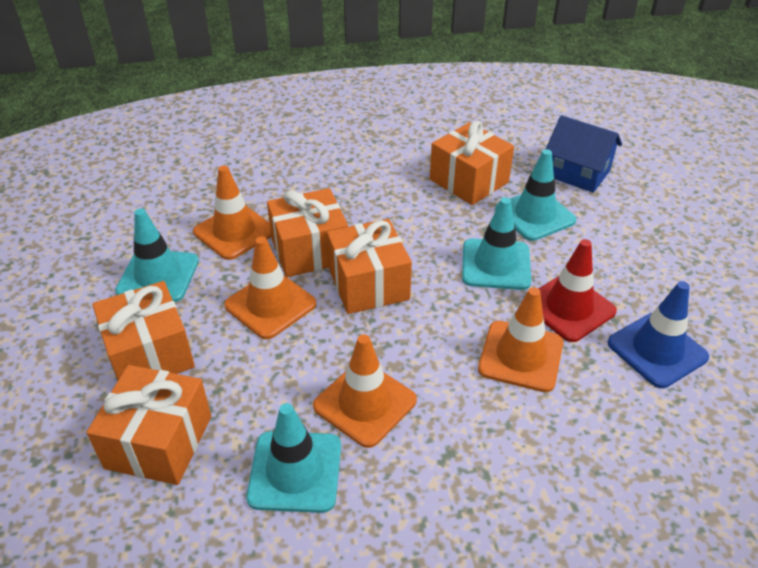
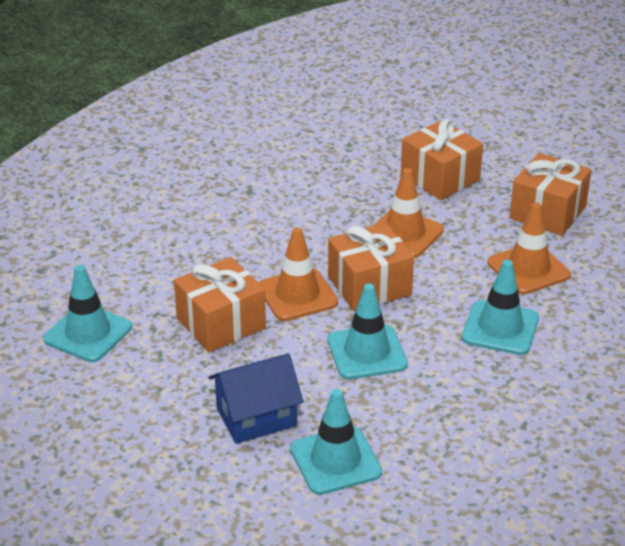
blue traffic cone: [607,281,709,388] = 1 -> none = 0
orange gift: [86,365,211,485] [92,281,195,380] [267,188,348,277] [327,219,412,314] [430,121,514,205] = 5 -> [174,257,266,352] [328,223,414,311] [401,119,483,200] [510,153,591,236] = 4
orange traffic cone: [193,166,271,260] [224,237,316,339] [313,334,417,448] [478,287,563,392] = 4 -> [258,228,338,321] [372,168,444,258] [488,202,571,294] = 3
red traffic cone: [538,239,617,342] = 1 -> none = 0

